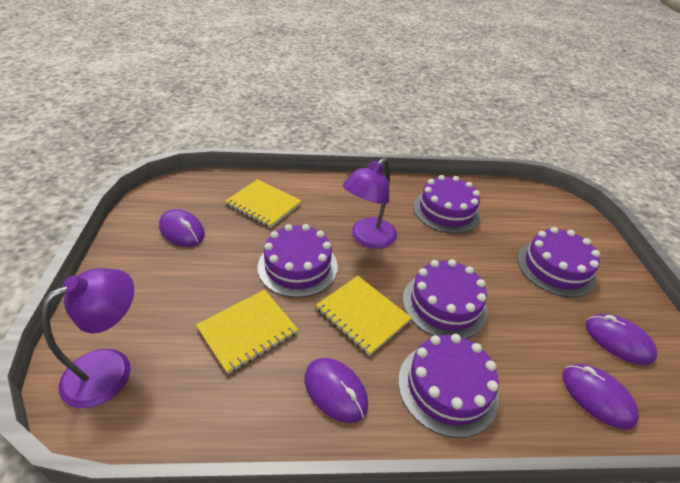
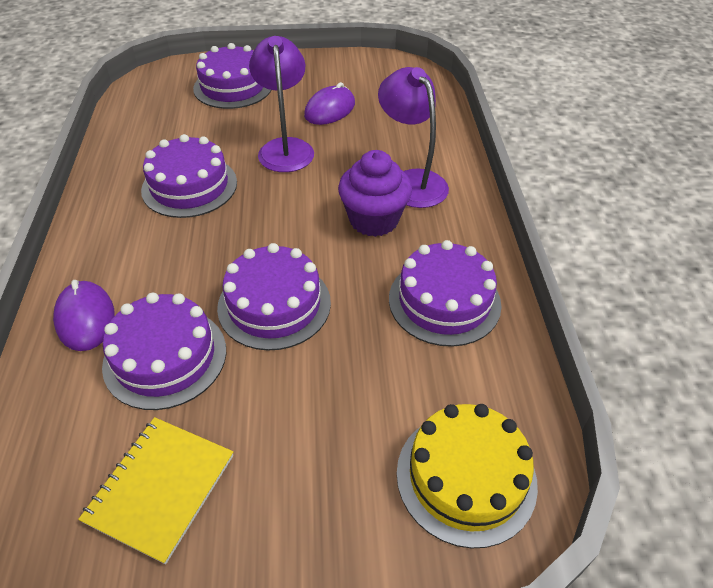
purple cupcake: none = 0 -> [338,150,412,237] = 1
purple mouse: [159,209,205,247] [304,358,368,423] [562,364,639,429] [585,314,657,365] = 4 -> [53,280,114,351] [304,82,355,125] = 2
yellow cake: none = 0 -> [397,404,538,549] = 1
yellow notebook: [196,290,298,374] [225,179,302,228] [316,276,412,356] = 3 -> [78,417,233,564] = 1

